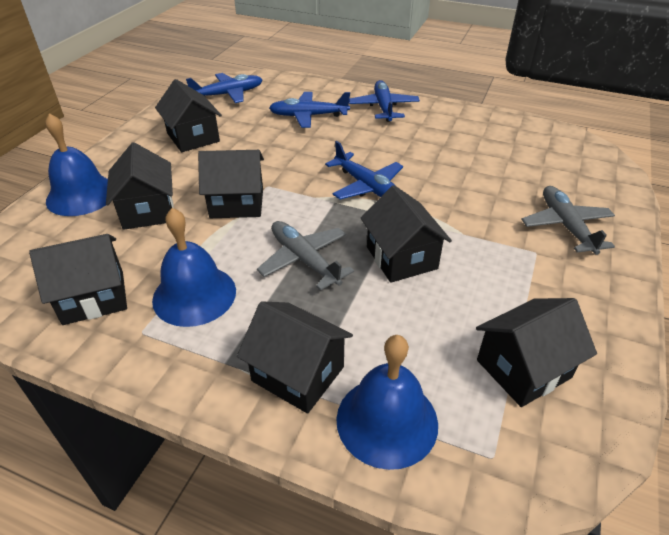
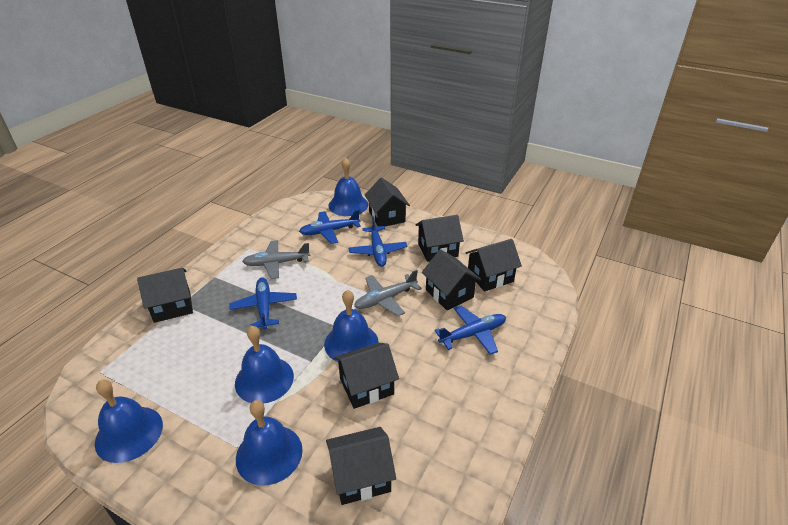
blue bell: [45,113,108,216] [152,208,236,327] [336,335,438,470] = 3 -> [95,380,163,463] [235,326,294,404] [236,400,303,486] [324,290,379,362] [329,157,368,216] = 5

